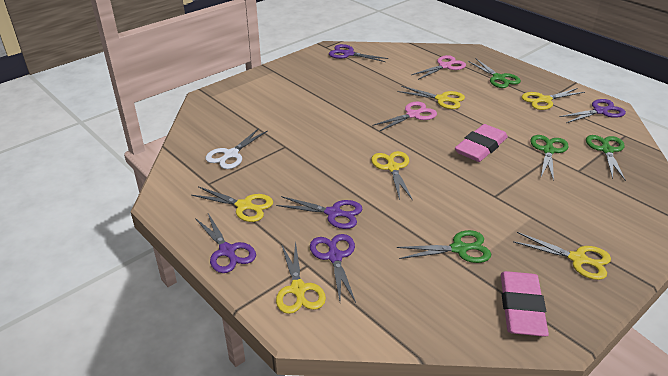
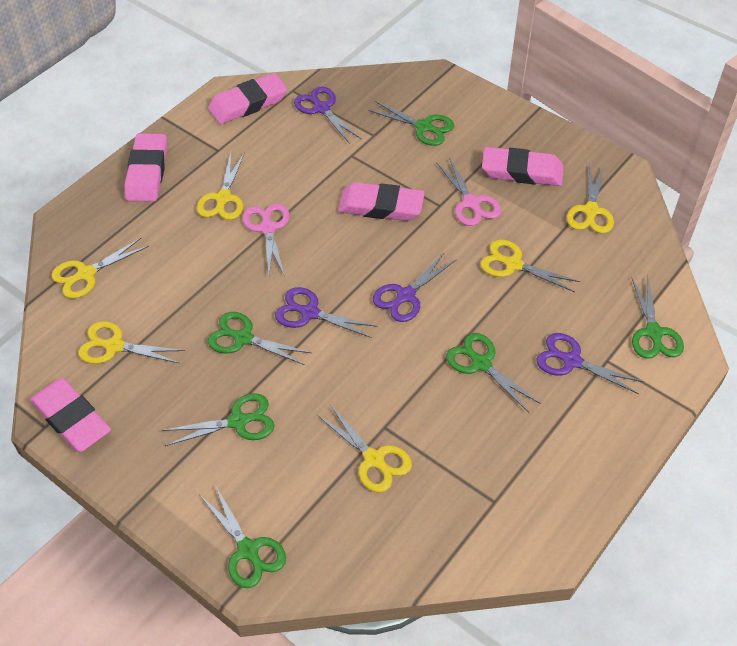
green scissors: [396,230,491,263] [468,59,521,88] [530,135,569,181] [586,135,626,181] = 4 -> [162,393,275,446] [200,485,286,588] [208,312,311,365] [368,101,454,146] [446,333,541,413] [632,276,684,359] = 6
pink eraser: [455,124,508,162] [501,271,549,337] = 2 -> [30,378,111,452] [124,133,167,202] [208,73,287,124] [338,182,425,221] [482,147,564,186] = 5
purple scissors: [195,214,256,273] [276,196,362,229] [310,234,356,303] [329,44,389,62] [559,99,626,123] = 5 -> [275,287,378,338] [294,86,361,144] [373,252,457,322] [537,333,644,394] = 4
white scissors: [206,128,268,169] = 1 -> none = 0

